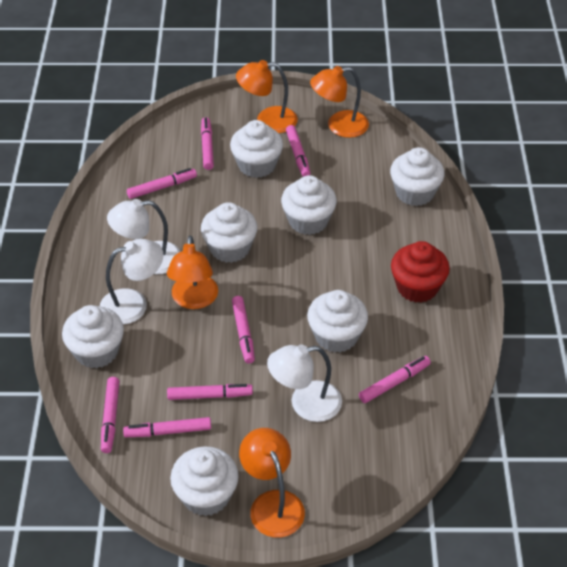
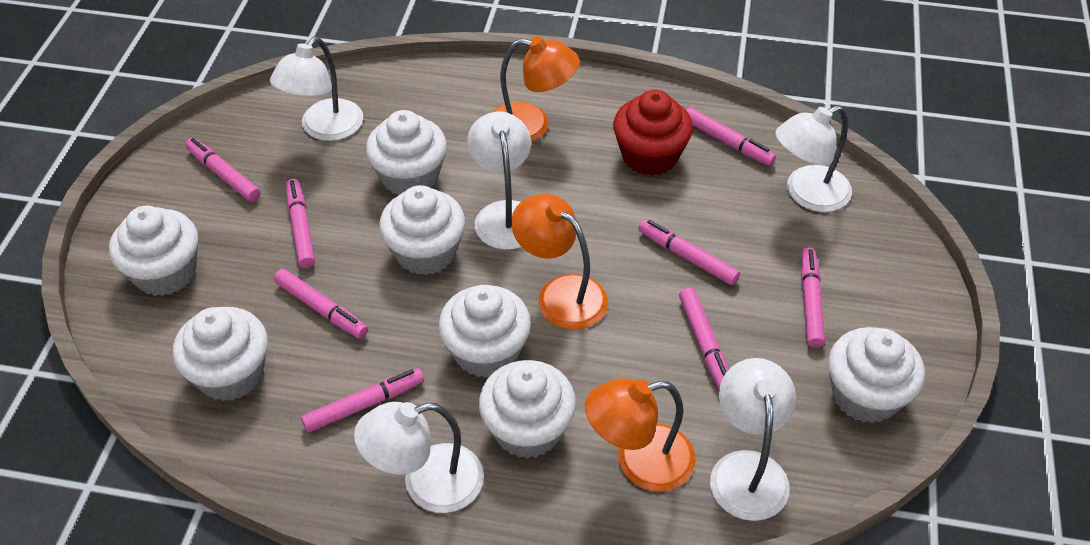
orange lamp: [167,236,218,309] [236,60,298,133] [239,428,305,538] [310,66,369,138] = 4 -> [493,36,580,142] [511,194,608,330] [585,378,696,492] = 3
white lamp: [100,239,163,325] [107,199,180,274] [267,344,342,422] = 3 -> [270,37,363,141] [354,402,484,513] [467,111,531,250] [710,358,796,521] [776,105,852,212] = 5

